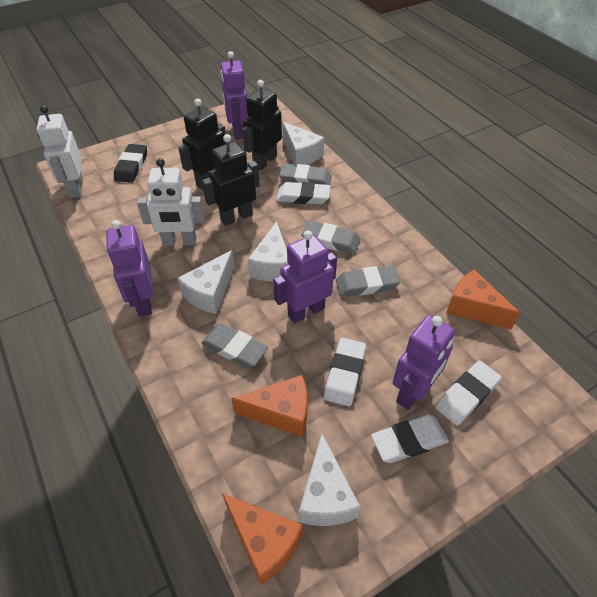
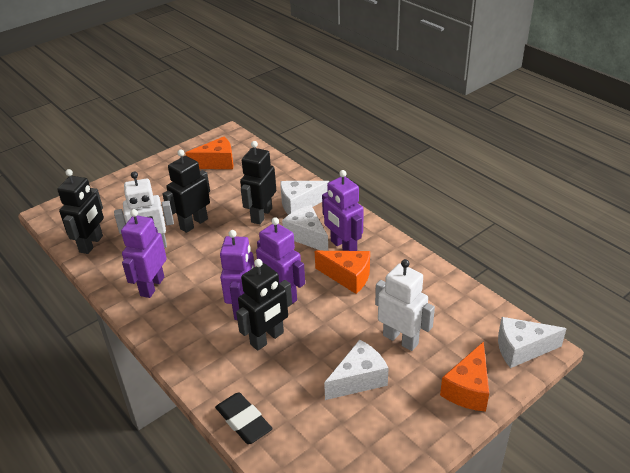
black robot: [178,98,227,190] [202,134,260,226] [242,80,282,170] = 3 -> [57,169,104,254] [163,150,210,233] [236,259,292,351] [240,141,276,225] = 4
grey eraser: [201,323,268,368] [279,164,332,185] [301,220,360,254] [336,265,400,297] = 4 -> none = 0
white eraser: [277,182,330,204] [324,338,366,406] [371,415,449,463] [435,361,502,426] = 4 -> none = 0

